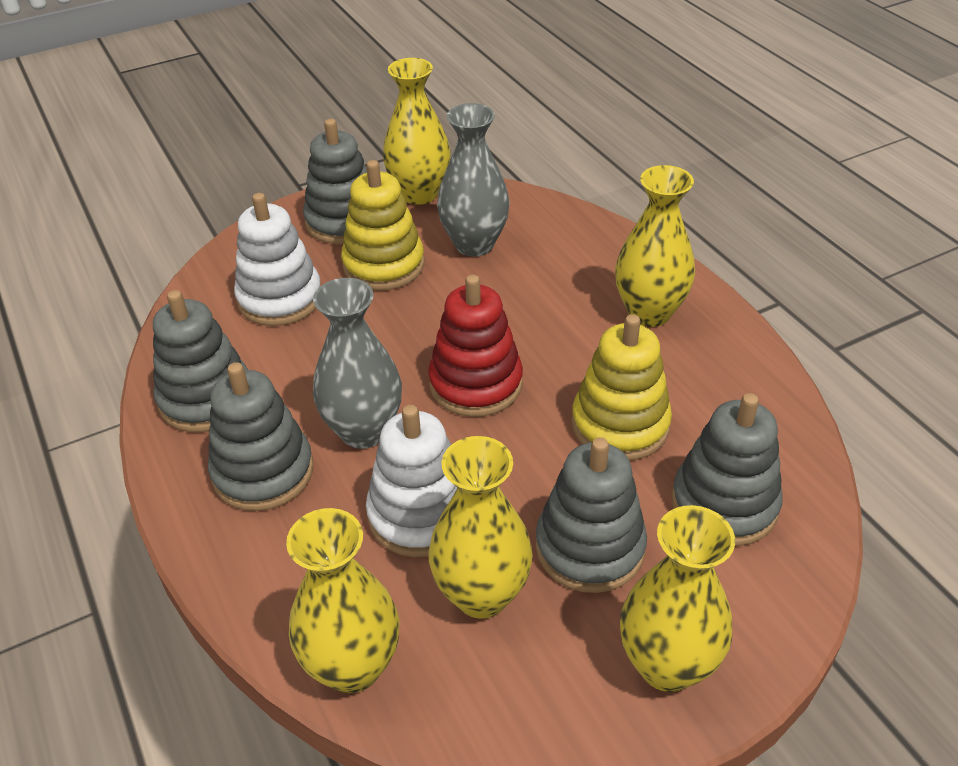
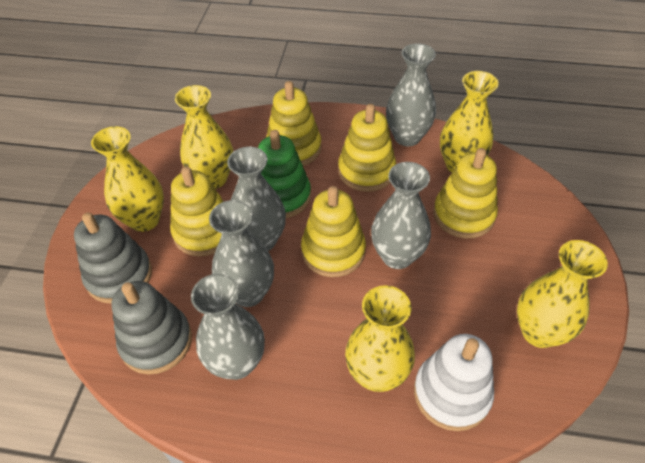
green stacking toy: none = 0 -> [258,130,311,218] = 1
grey stacking toy: [153,290,248,432] [208,362,314,511] [303,119,367,244] [536,437,647,593] [672,393,783,546] = 5 -> [74,213,152,304] [112,281,192,375] = 2
grey vase: [313,278,402,449] [437,103,510,257] = 2 -> [191,274,265,380] [209,200,274,307] [227,147,286,251] [371,162,431,269] [386,43,436,147] = 5
red stacking toy: [428,275,523,417] = 1 -> none = 0
white stacking toy: [234,193,321,326] [366,405,457,557] = 2 -> [414,334,494,431] = 1
yellow stacking toy: [341,160,425,291] [571,314,672,460] = 2 -> [170,166,224,257] [266,81,322,166] [301,186,366,277] [338,104,396,192] [433,148,498,238] = 5

